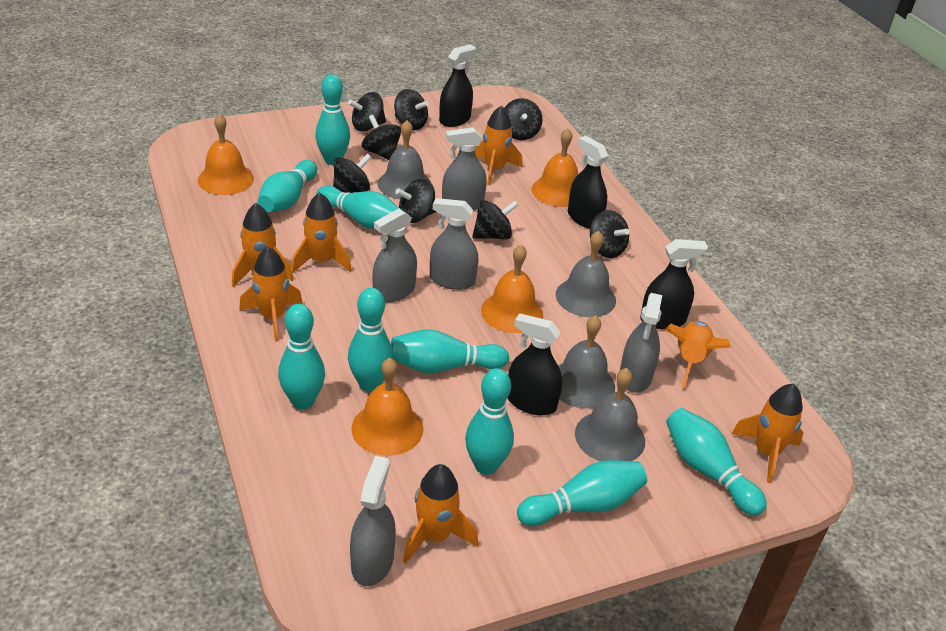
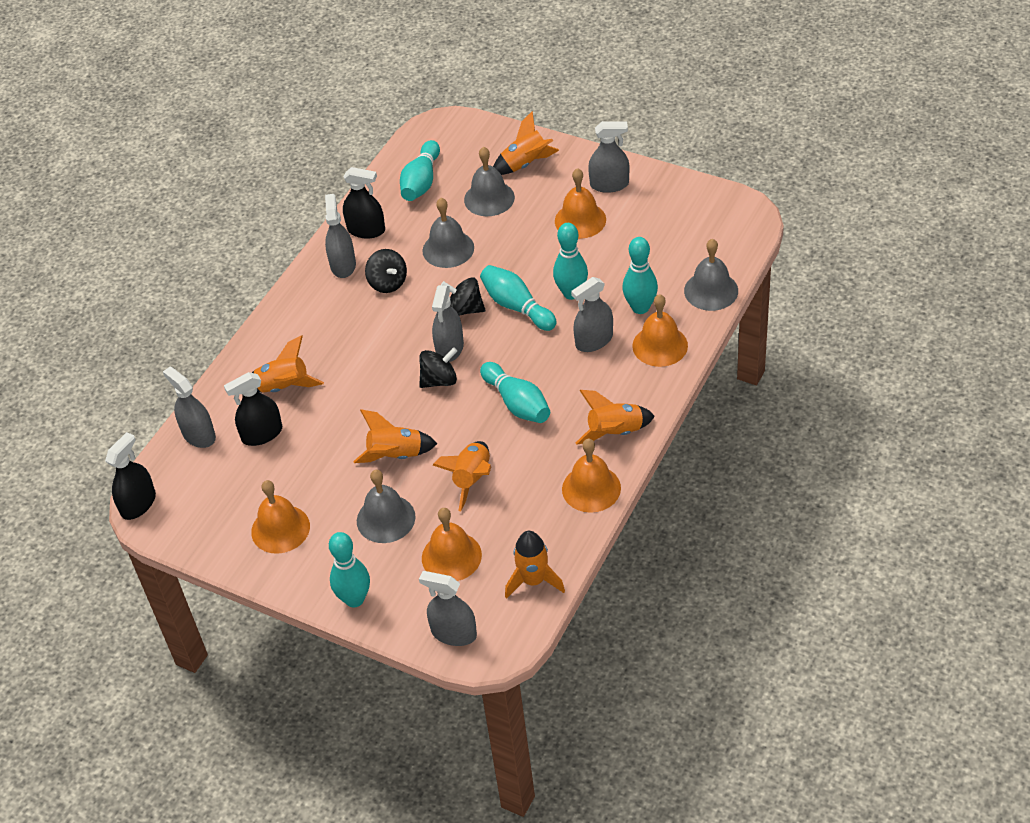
black spinning top: [333,153,372,193] [348,92,386,131] [362,115,401,160] [394,89,429,130] [396,179,436,223] [472,200,518,239] [504,98,542,140] [590,210,629,258] = 8 -> [365,249,407,293] [419,347,457,388] [441,277,485,316] = 3
black spray bottle: [439,44,476,127] [508,313,563,415] [568,136,608,229] [640,239,708,329] = 4 -> [105,432,156,520] [224,372,282,446] [343,167,385,239] = 3
grey spray bottle: [350,456,396,586] [373,209,417,303] [430,198,478,290] [442,127,487,211] [620,293,662,393] = 5 -> [163,367,216,448] [325,194,356,278] [419,571,477,646] [432,285,464,362] [571,277,613,352] [588,121,629,193] = 6
orange bell: [198,113,254,195] [351,358,423,456] [481,245,543,333] [532,128,578,207] = 4 -> [251,480,310,554] [422,508,482,581] [555,168,606,239] [562,438,621,513] [632,294,688,367] = 5
orange rocket: [232,203,293,287] [239,247,303,342] [291,192,352,273] [403,464,478,564] [475,106,522,185] [665,321,731,389] [731,383,803,483] = 7 -> [252,335,324,393] [354,409,437,463] [433,441,491,511] [493,111,559,175] [505,531,565,599] [576,390,655,445] = 6
turquoise bowling pin: [258,160,317,212] [278,304,325,410] [315,75,350,165] [316,186,400,229] [348,288,393,392] [391,329,509,373] [465,368,514,475] [517,460,647,526] [666,408,767,516] = 9 -> [329,532,370,607] [400,140,440,201] [480,265,557,331] [480,362,550,423] [553,223,588,300] [622,237,658,314] = 6

